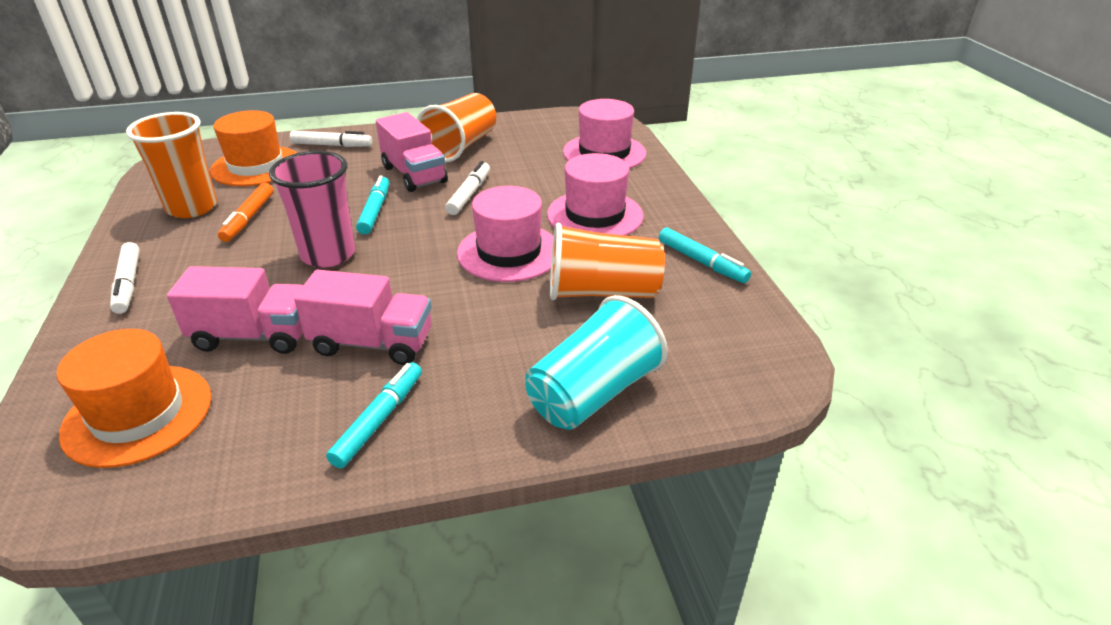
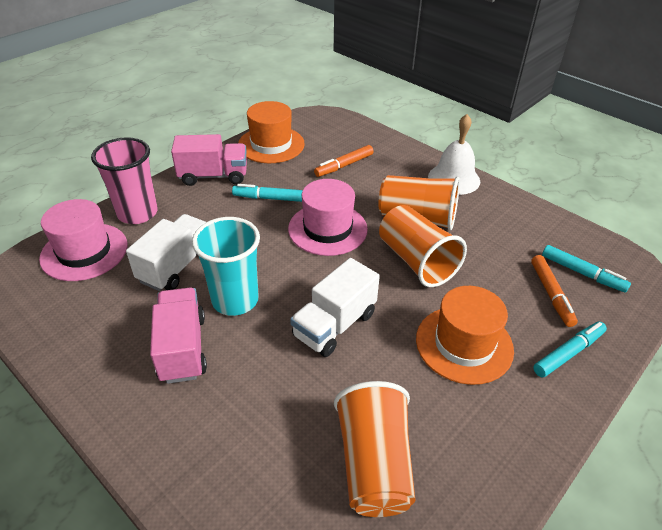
orange marker: [218,183,273,242] = 1 -> [314,145,374,177] [531,255,578,327] = 2
pink hat: [457,186,553,282] [547,153,643,236] [563,99,646,169] = 3 -> [39,199,128,281] [288,179,368,256] = 2
pink truck: [167,266,303,354] [294,270,432,365] [376,112,448,192] = 3 -> [150,288,207,384] [171,134,247,186] = 2
white bell: none = 0 -> [428,114,480,195] = 1
white marker: [110,242,140,314] [290,131,372,147] [445,161,490,215] = 3 -> none = 0
white truck: none = 0 -> [126,214,206,291] [290,258,380,357] = 2

